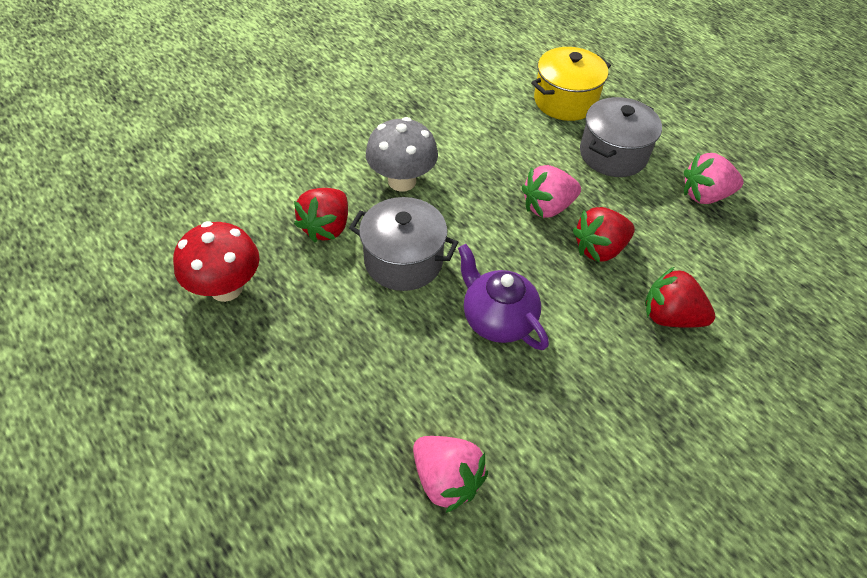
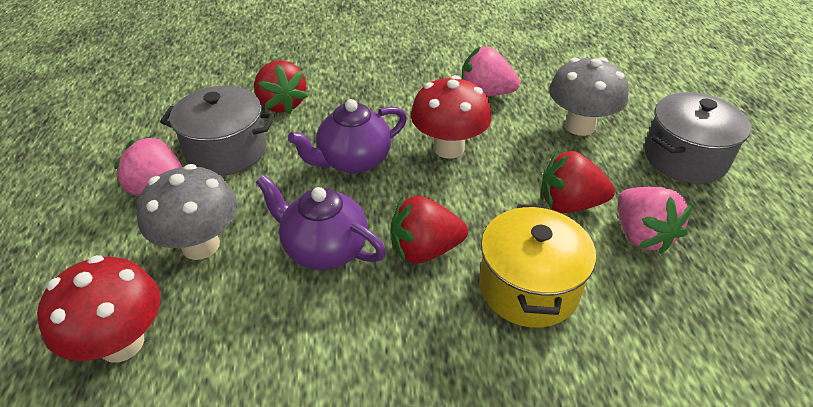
grey mushroom: [366,117,438,192] = 1 -> [137,164,238,260] [549,57,629,136] = 2
purple teapot: [458,244,549,350] = 1 -> [256,175,386,270] [288,99,407,173] = 2
red mushroom: [173,221,259,302] = 1 -> [37,255,160,363] [411,75,492,159] = 2

